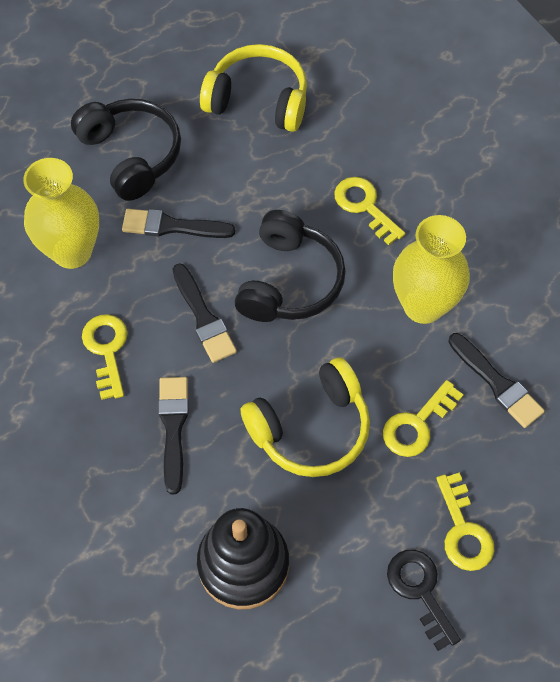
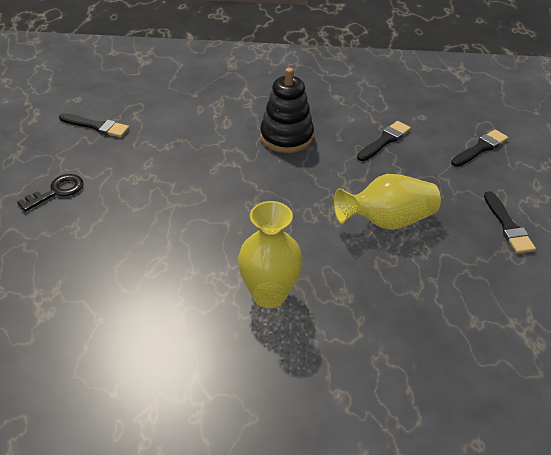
black headphones: [71,99,181,201] [235,210,346,322] = 2 -> none = 0
yellow headphones: [200,44,307,132] [241,357,370,477] = 2 -> none = 0
yellow key: [82,314,128,400] [334,177,405,245] [383,380,463,457] [436,472,494,571] = 4 -> none = 0

